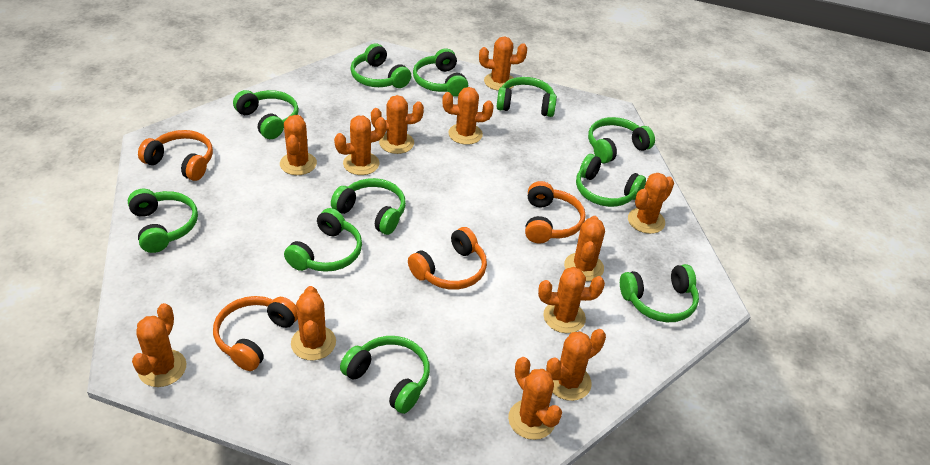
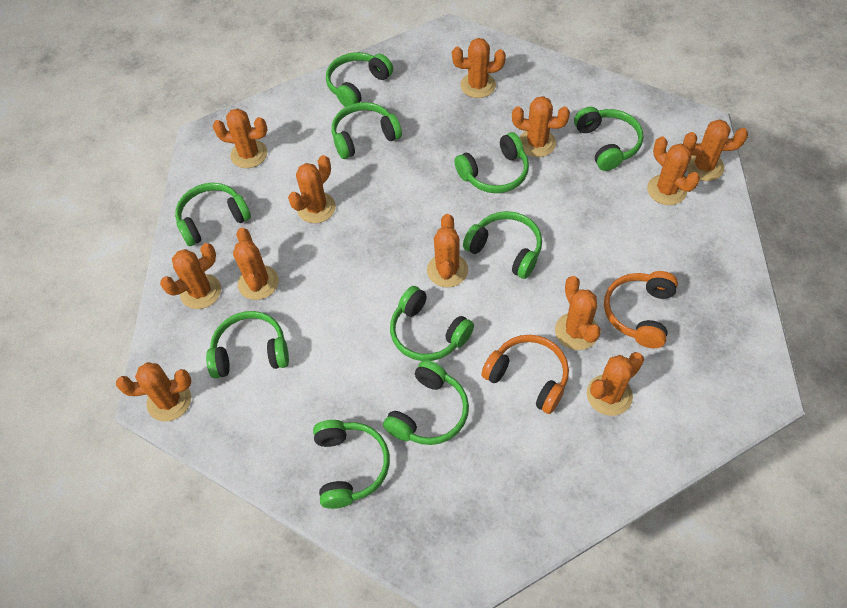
green headphones: [128,189,198,253] [233,90,299,139] [284,208,362,272] [331,178,406,235] [340,336,430,414] [351,43,411,88] [413,48,468,97] [497,77,557,117] [576,154,646,207] [588,117,655,163] [620,264,699,322] = 11 -> [175,183,251,246] [206,311,289,378] [313,420,390,509] [326,52,393,107] [332,102,402,159] [383,360,469,445] [390,286,474,361] [454,132,529,193] [463,211,542,279] [574,107,643,171] = 10
orange headphones: [138,130,213,181] [213,296,298,371] [408,227,487,290] [525,181,586,243] = 4 -> [481,335,569,414] [604,271,678,348] = 2

